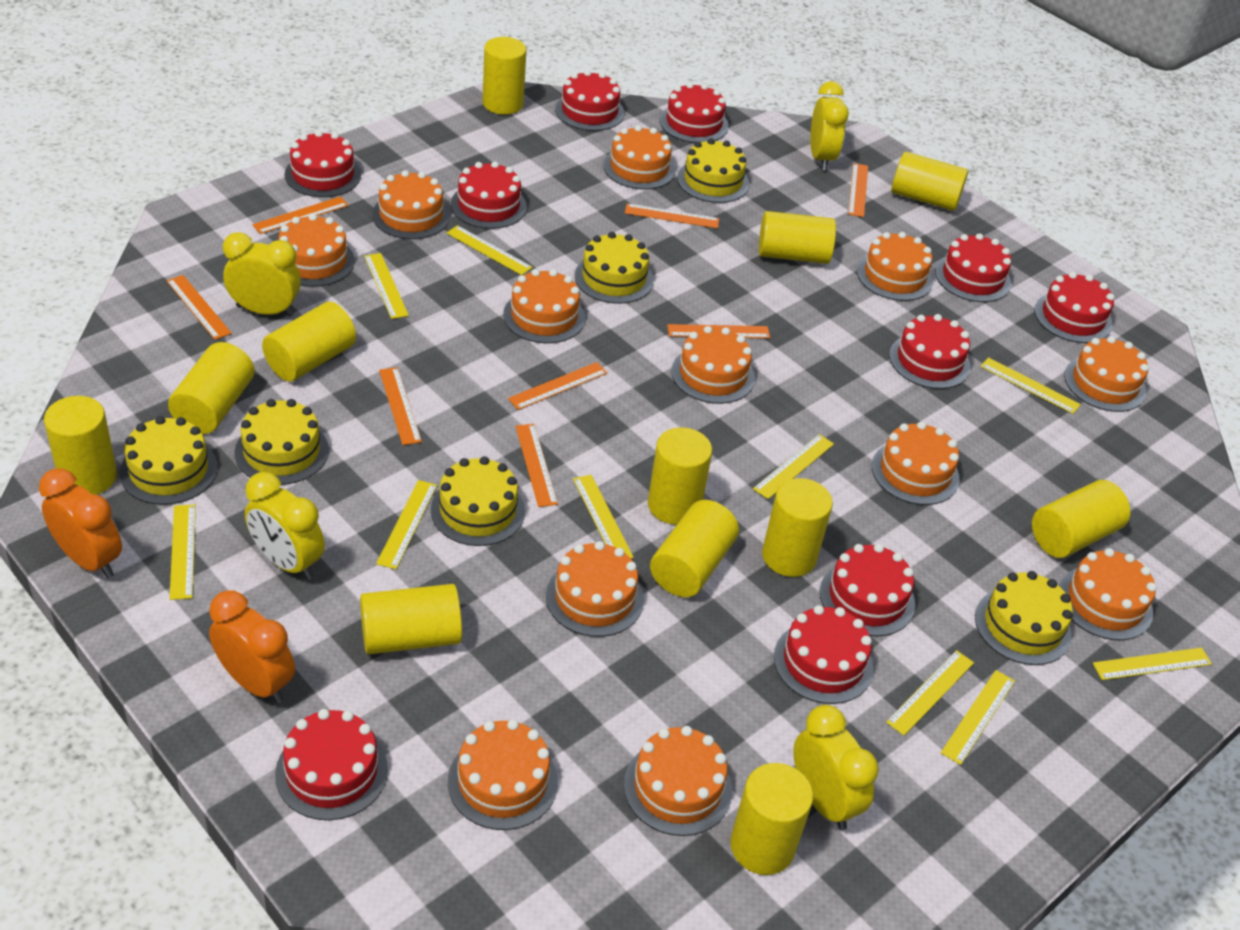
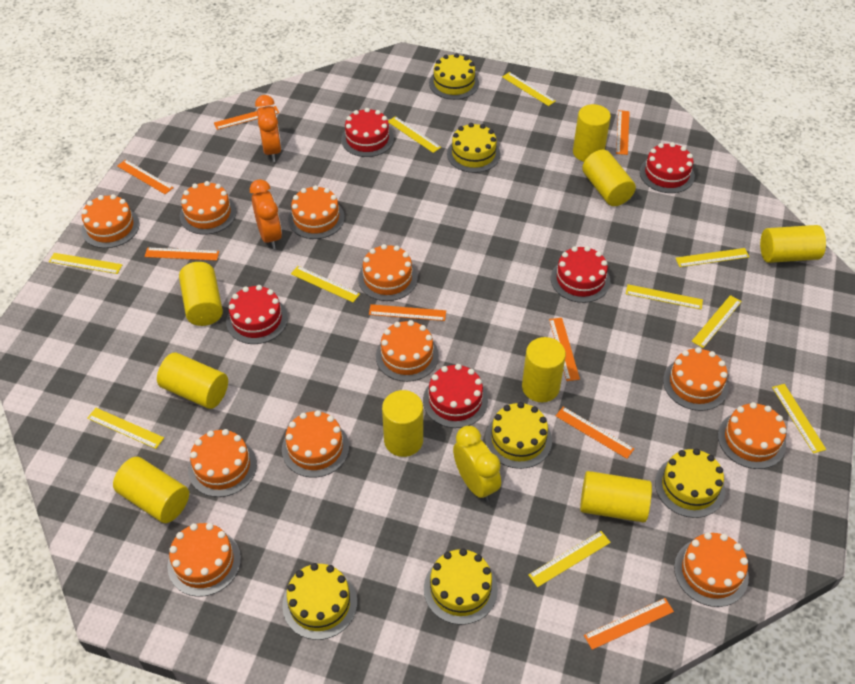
orange cake: [278,214,355,287] [372,170,450,239] [448,719,558,830] [503,269,585,343] [546,541,644,637] [603,125,676,189] [624,726,732,836] [671,326,755,404] [857,232,933,301] [872,422,960,505] [1059,548,1157,641] [1064,336,1149,412] = 12 -> [81,194,140,248] [167,523,241,597] [180,181,236,235] [188,429,257,497] [282,410,349,478] [288,185,345,239] [358,244,418,301] [376,320,439,382] [663,347,728,411] [674,532,749,607] [718,402,787,469] = 11
red cake: [275,709,388,820] [284,130,361,197] [451,161,527,229] [555,70,624,131] [660,82,729,143] [774,605,874,704] [820,544,915,637] [889,314,970,389] [935,233,1011,302] [1034,272,1115,343] = 10 -> [226,285,288,344] [341,108,394,157] [423,364,488,428] [551,246,610,303] [640,142,695,193] = 5
yellow clock: [223,232,301,317] [245,472,325,580] [794,705,879,830] [810,81,849,170] = 4 -> [453,426,501,502] = 1
yellow cylinder: [44,396,117,495] [168,342,254,434] [262,302,356,382] [360,584,462,654] [483,37,527,115] [648,427,712,525] [650,500,739,597] [730,763,813,875] [759,211,836,264] [762,478,833,577] [891,152,968,211] [1032,480,1130,558] = 12 -> [113,457,189,523] [157,353,228,409] [179,262,223,326] [382,390,423,457] [522,337,566,402] [573,104,611,162] [580,471,652,522] [582,150,636,206] [760,225,826,263] = 9

